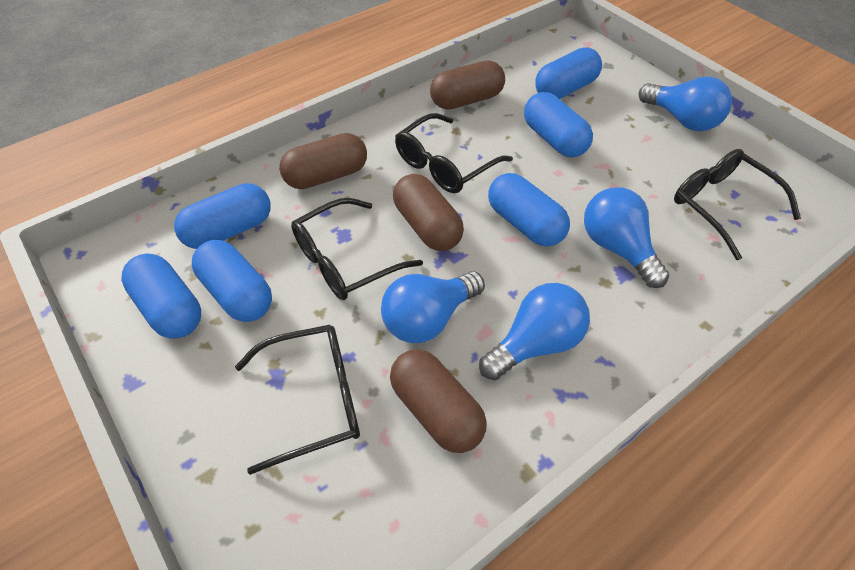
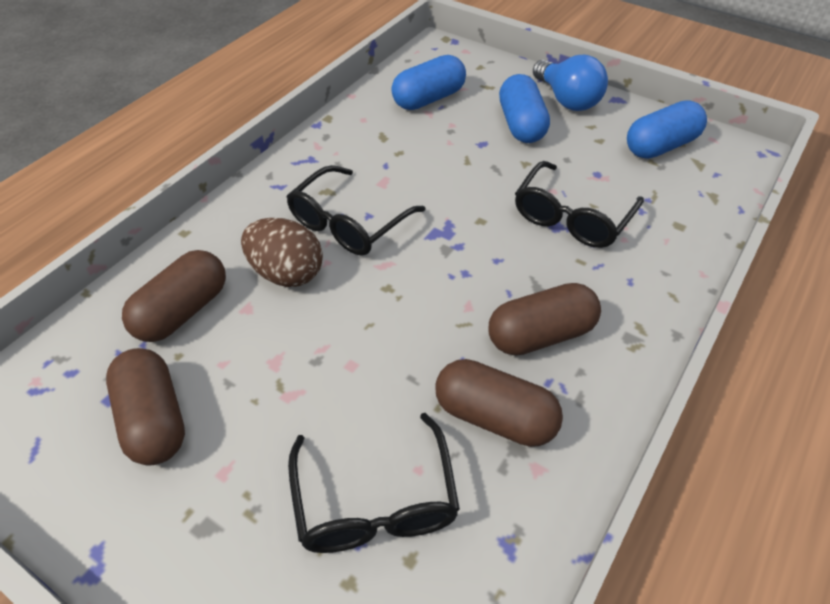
black glasses: [235,325,360,475] [291,198,423,300] [395,113,513,193] [674,149,801,260] = 4 -> [286,165,426,256] [288,413,460,553] [515,161,644,248] = 3
blue capsule: [121,253,201,339] [174,183,270,249] [192,240,272,322] [488,173,570,247] [524,92,593,157] [535,47,602,99] = 6 -> [391,55,466,110] [499,74,550,143] [627,100,707,159] = 3
blue light bulb: [381,271,485,343] [479,283,590,380] [584,187,669,288] [638,76,732,131] = 4 -> [533,55,608,111] = 1
brown egg: none = 0 -> [241,218,323,287] = 1

